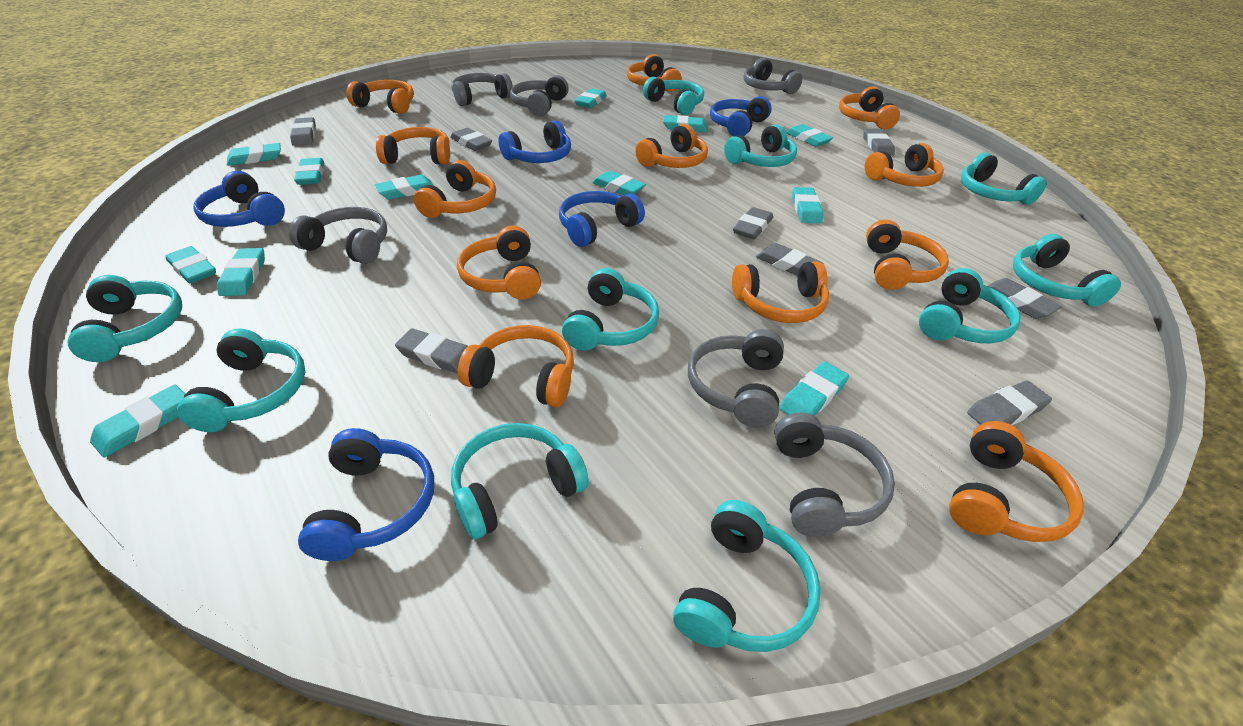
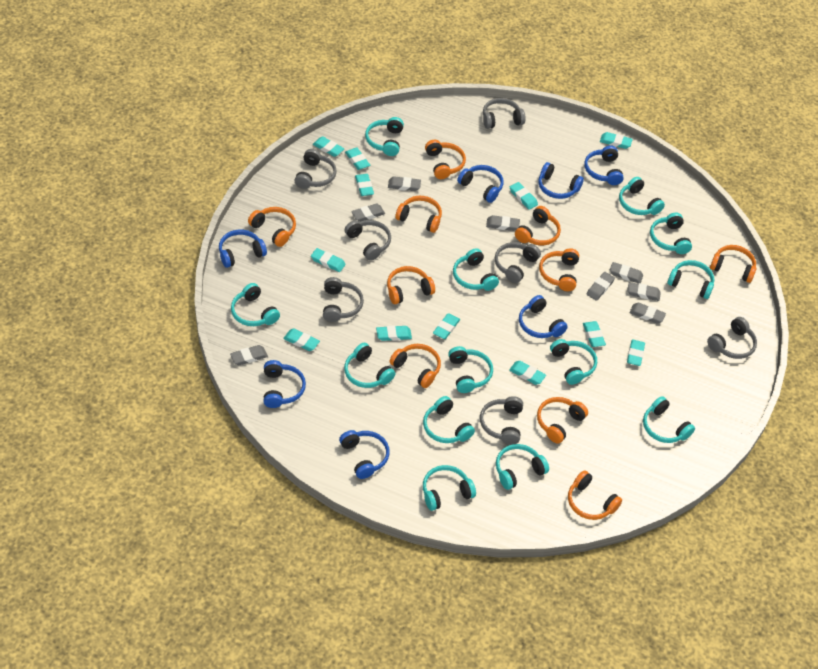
blue headphones: [193,171,285,227] [298,428,434,561] [498,120,571,163] [559,191,645,247] [710,96,772,137] = 5 -> [219,230,267,268] [263,360,306,408] [339,430,390,479] [457,165,503,203] [519,295,568,338] [538,162,584,199] [584,145,624,185] = 7
grey headphones: [289,207,387,264] [451,73,513,106] [510,75,569,116] [688,329,784,428] [743,58,802,94] [774,413,895,537] = 6 -> [295,149,336,189] [323,277,364,322] [345,220,391,261] [480,396,523,445] [483,98,526,129] [495,242,541,283] [707,317,757,359] = 7
orange headphones: [346,80,414,114] [376,127,450,165] [414,160,496,218] [457,226,541,300] [458,325,574,407] [627,54,682,92] [635,124,708,168] [732,261,829,323] [839,86,900,129] [865,143,944,187] [866,220,949,290] [949,421,1084,542] = 12 -> [248,207,296,247] [387,266,435,304] [390,344,441,388] [395,196,442,233] [425,140,466,179] [515,206,561,245] [537,397,588,444] [539,248,579,291] [568,470,622,520] [710,245,756,283] = 10
turquoise headphones: [67,275,182,362] [177,328,305,432] [451,423,589,539] [562,268,659,351] [643,77,704,115] [673,500,821,652] [724,124,797,167] [919,268,1021,343] [961,152,1047,205] [1013,234,1121,306] = 10 -> [231,283,280,326] [344,343,395,388] [365,117,404,156] [423,396,475,443] [423,465,476,511] [448,346,493,393] [453,248,499,291] [496,444,549,490] [550,339,597,385] [619,177,665,215] [643,396,695,443] [650,213,692,254] [667,260,714,299] = 13

